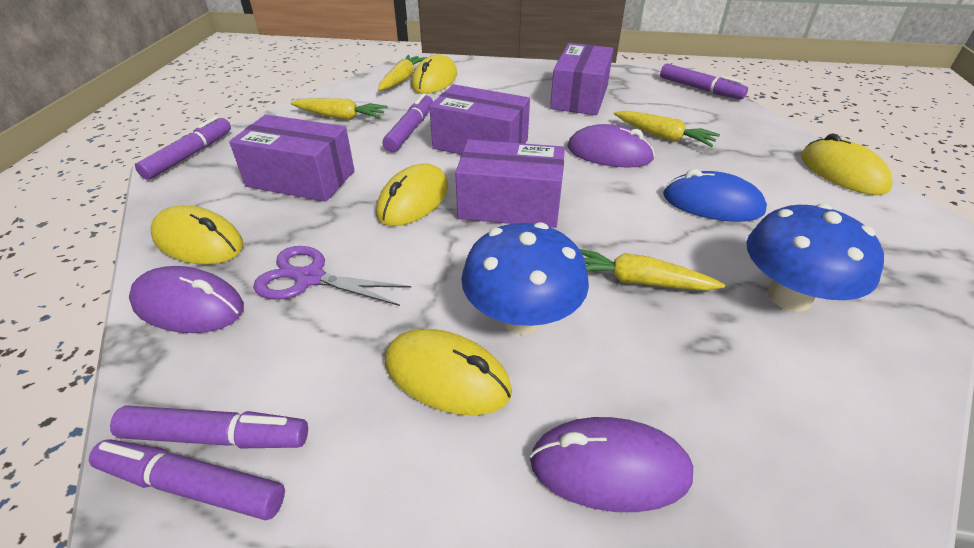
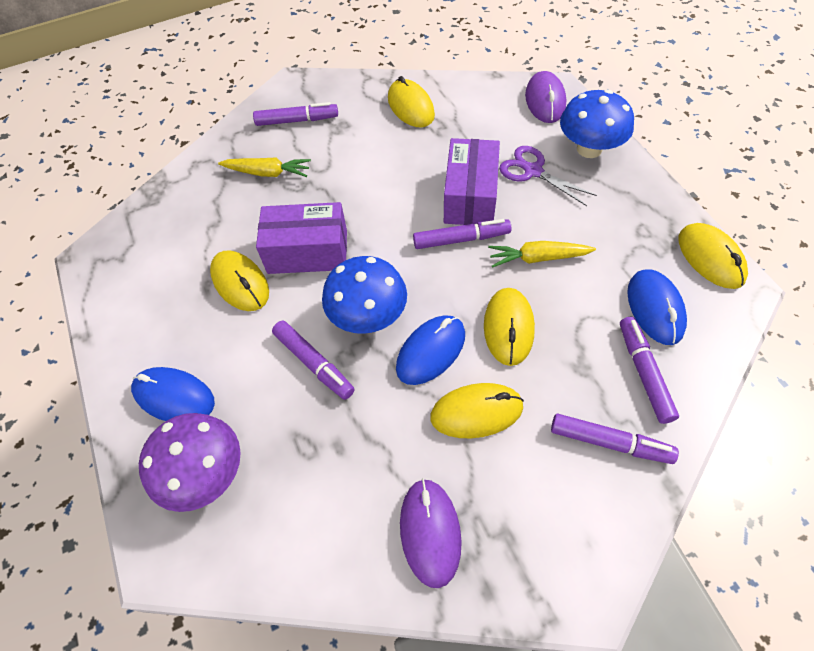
blue mouse: [663,169,767,222] = 1 -> [131,367,215,421] [396,315,465,385] [627,269,687,345] = 3
purple box: [229,114,355,202] [429,84,530,155] [455,139,565,228] [550,43,613,115] = 4 -> [256,202,347,274] [444,138,500,225] = 2
purple mouse: [129,266,244,333] [530,417,693,512] [568,124,655,168] = 3 -> [400,478,462,588] [525,71,567,123] = 2
purple mushroom: none = 0 -> [139,413,241,512] = 1
yellow carrot: [291,98,388,120] [378,55,427,91] [580,249,725,291] [614,111,720,147] = 4 -> [218,158,311,177] [488,241,596,268] = 2

